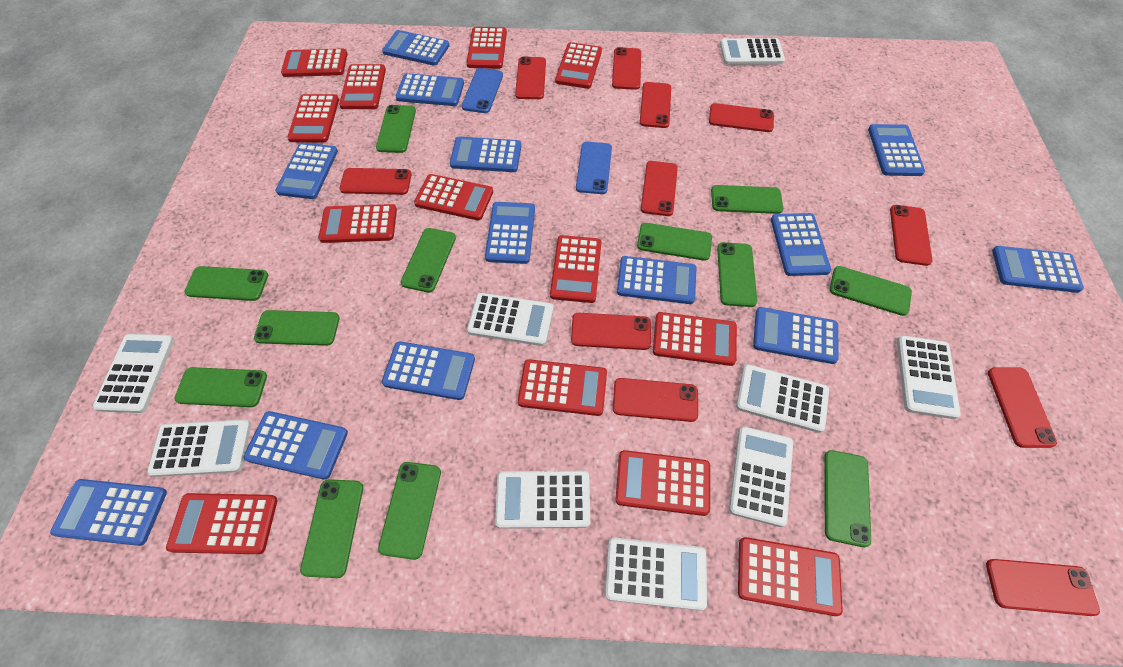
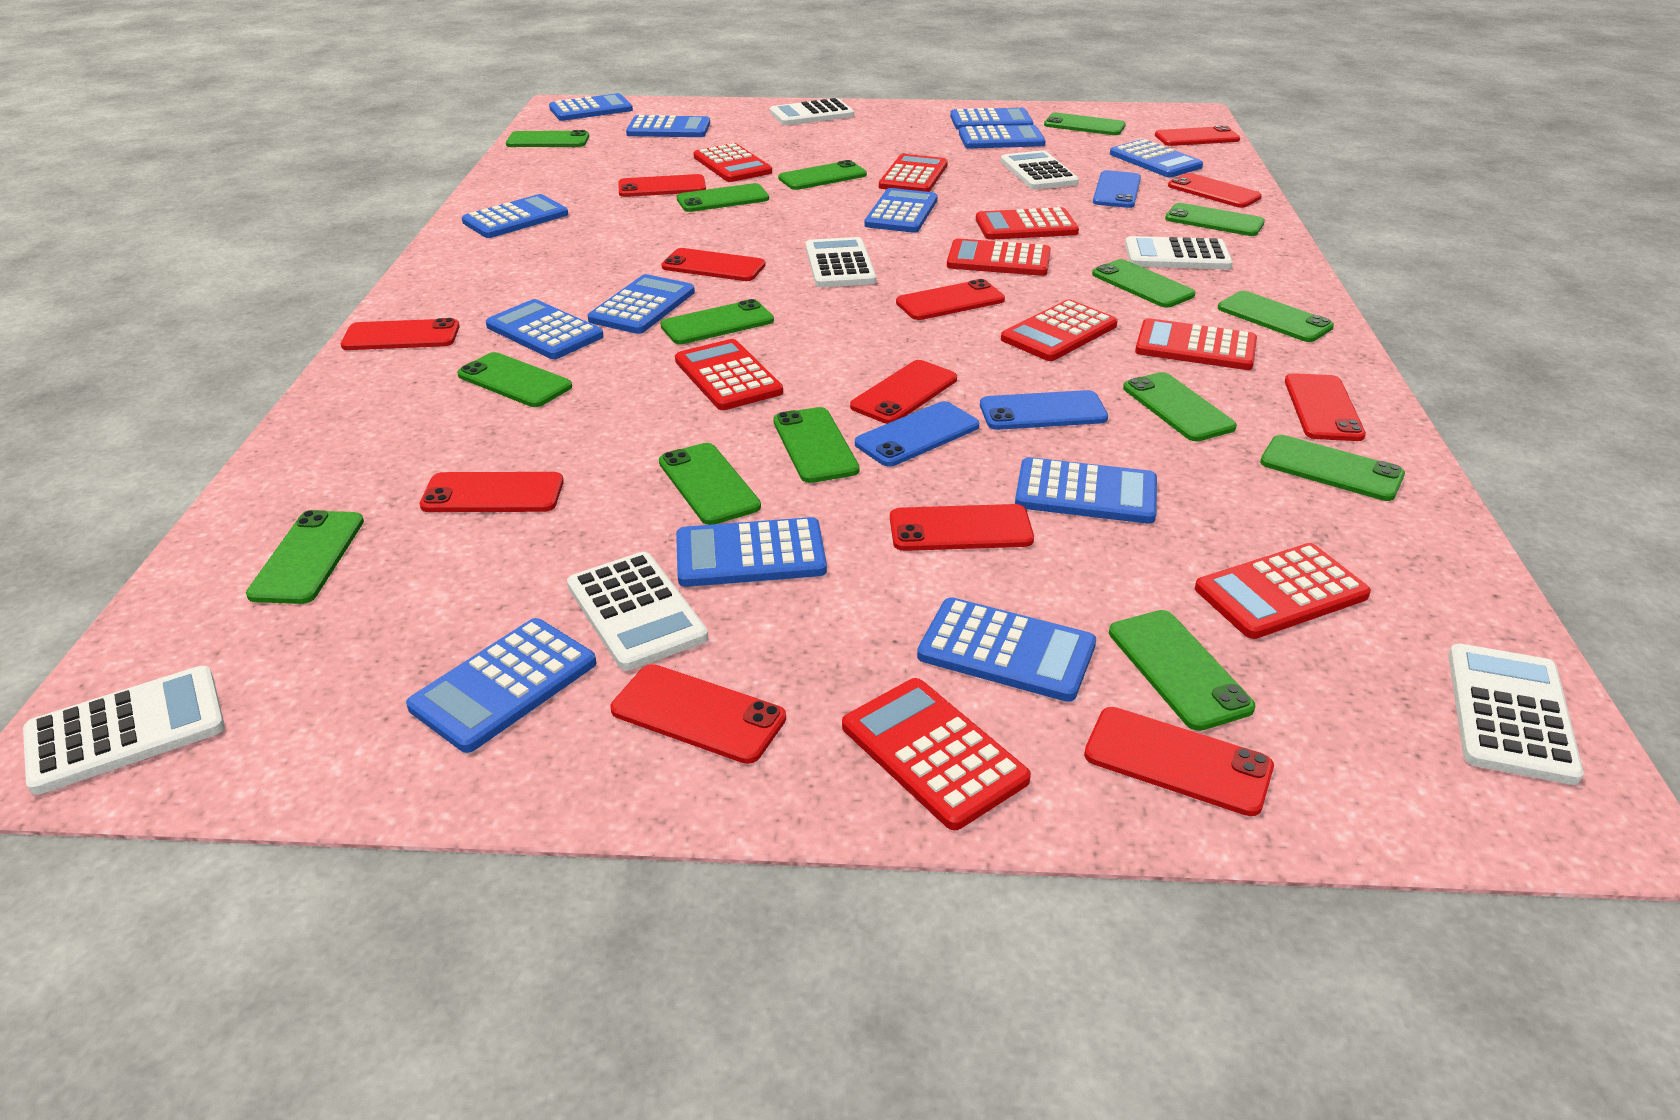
blue phone: [462,68,503,113] [576,142,612,194] = 2 -> [855,401,979,467] [980,390,1108,430] [1093,170,1141,208] = 3
green phone: [174,367,267,407] [184,266,268,301] [254,310,340,346] [300,479,363,578] [376,105,416,153] [378,462,441,560] [401,228,456,293] [637,223,712,261] [711,185,783,214] [717,242,757,307] [824,450,871,547] [830,266,912,316] = 12 -> [246,510,364,604] [457,352,572,407] [506,130,589,147] [659,443,761,525] [660,299,774,344] [677,183,769,212] [773,407,860,483] [778,160,867,190] [1044,113,1126,135] [1092,259,1195,308] [1109,610,1255,731] [1123,372,1237,441] [1165,203,1265,236] [1218,291,1334,342] [1260,435,1405,501] = 15
red calculator: [166,493,277,554] [281,48,347,77] [287,94,339,143] [319,204,397,243] [339,64,386,109] [414,174,493,220] [467,27,507,69] [518,359,607,416] [550,235,601,303] [555,42,602,89] [615,450,710,516] [653,312,737,366] [738,537,843,616] = 13 -> [675,339,783,410] [693,143,772,182] [842,678,1031,830] [879,154,948,192] [947,238,1051,276] [976,207,1079,240] [1001,299,1118,361] [1135,318,1257,370] [1195,543,1371,639] = 9
red phone: [339,168,412,195] [515,57,546,99] [571,313,651,350] [612,47,641,90] [613,378,698,422] [640,82,671,128] [641,161,678,216] [709,103,774,132] [890,205,932,266] [986,559,1100,616] [988,367,1057,448] = 11 -> [341,318,460,350] [420,472,564,512] [611,664,786,764] [618,174,706,197] [661,248,766,281] [850,360,957,424] [890,504,1034,551] [896,279,1005,320] [1084,707,1274,816] [1155,125,1240,146] [1168,173,1262,208] [1285,373,1366,441] = 12
white calculator: [93,334,174,413] [147,419,251,477] [467,293,553,346] [495,471,591,529] [605,538,707,611] [720,38,785,65] [729,426,793,527] [736,364,829,433] [897,335,961,419] = 9 -> [23,666,225,795] [567,552,708,671] [770,98,854,125] [806,237,876,287] [1001,150,1079,190] [1125,236,1233,269] [1448,644,1584,785] = 7

